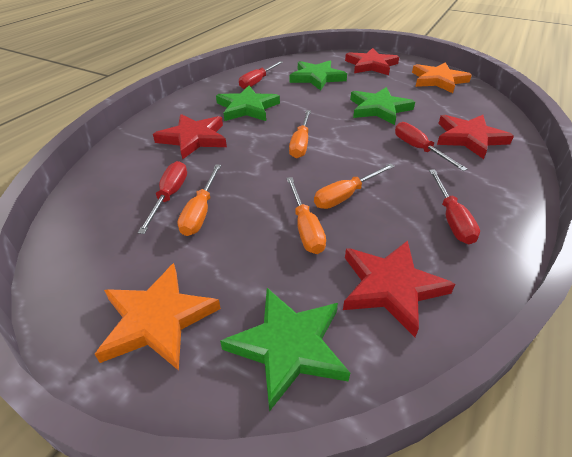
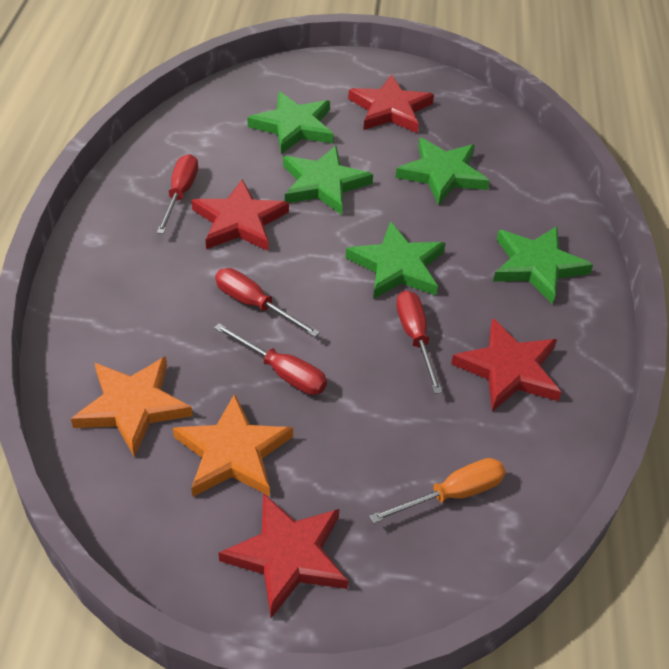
green star: [216,86,280,121] [220,288,350,412] [289,61,347,91] [350,87,415,125] = 4 -> [247,92,334,154] [283,146,373,215] [346,221,446,299] [395,138,490,206] [493,226,593,304] = 5
orange screwdriver: [177,164,221,236] [286,177,326,254] [289,110,311,159] [314,163,395,209] = 4 -> [369,458,506,524] = 1

